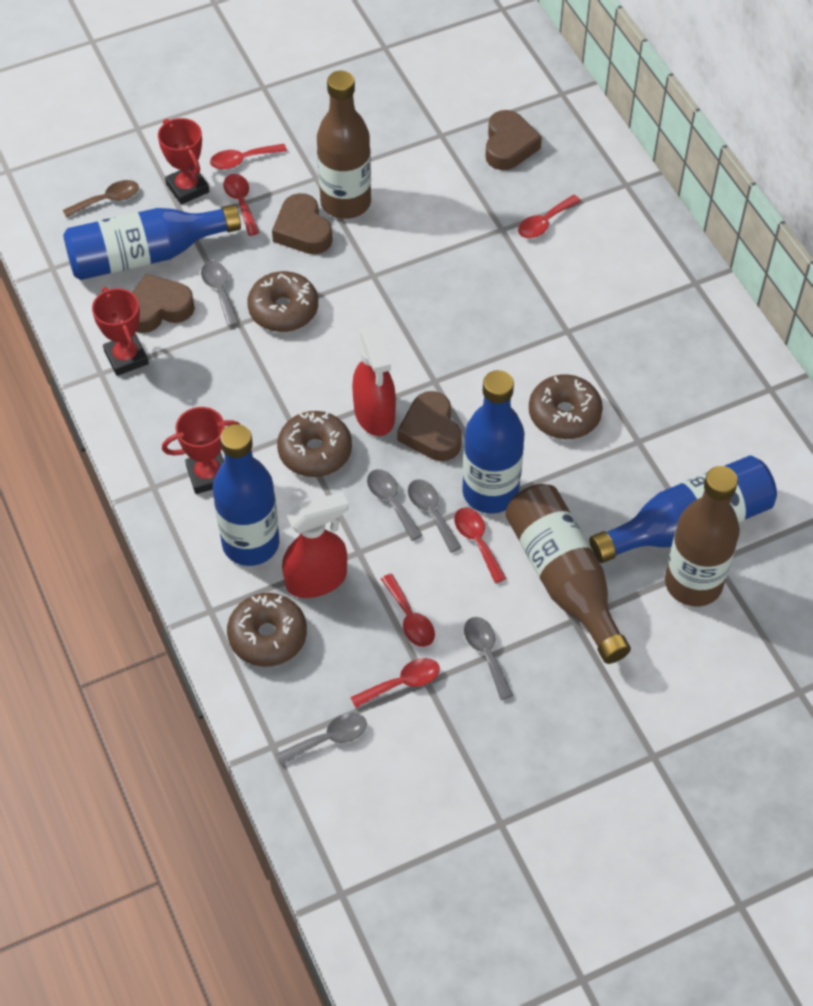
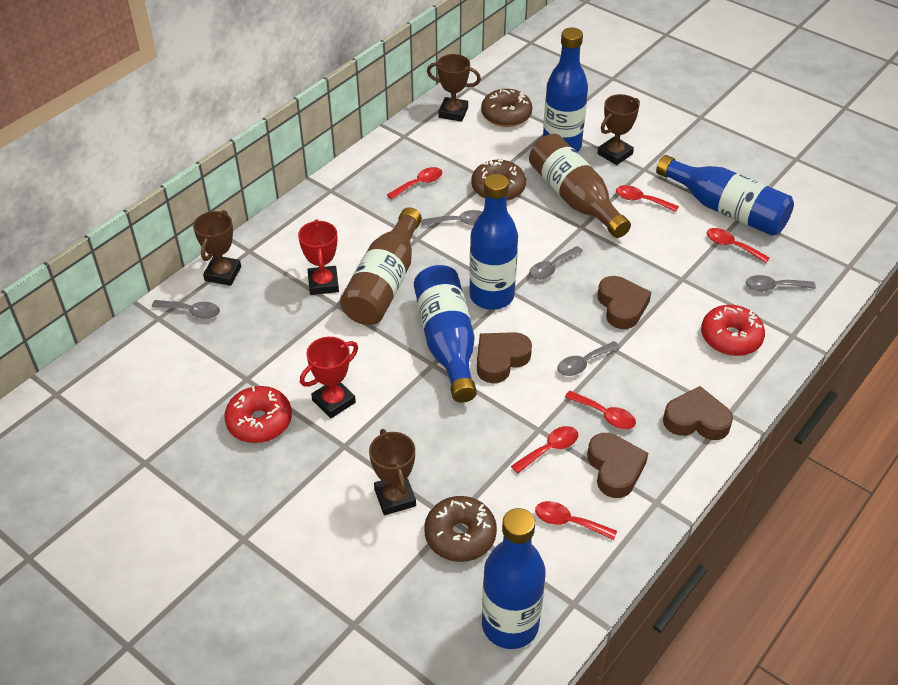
blue bottle: [63,204,241,280] [213,424,279,566] [462,370,524,514] [589,455,777,563] = 4 -> [414,265,477,403] [469,174,518,310] [482,508,546,649] [543,28,588,152] [656,155,794,236] = 5
brown bottle: [317,71,371,219] [505,484,631,664] [665,466,740,607] = 3 -> [340,207,422,325] [529,134,631,238] = 2
brown donut: [227,593,307,667] [247,271,318,332] [277,411,352,477] [529,375,603,439] = 4 -> [424,496,497,562] [471,158,526,201] [481,89,532,127] = 3
brown spoon: [63,180,139,218] = 1 -> none = 0
brown trophy: none = 0 -> [193,210,241,286] [369,429,416,515] [427,54,481,122] [597,94,640,165] = 4
red donut: none = 0 -> [224,386,292,443] [701,305,765,356] = 2
red spray bottle: [282,492,348,598] [352,325,396,436] = 2 -> none = 0
red trophy: [92,287,149,376] [158,118,210,205] [162,407,240,494] = 3 -> [298,219,339,295] [300,337,358,418] = 2

